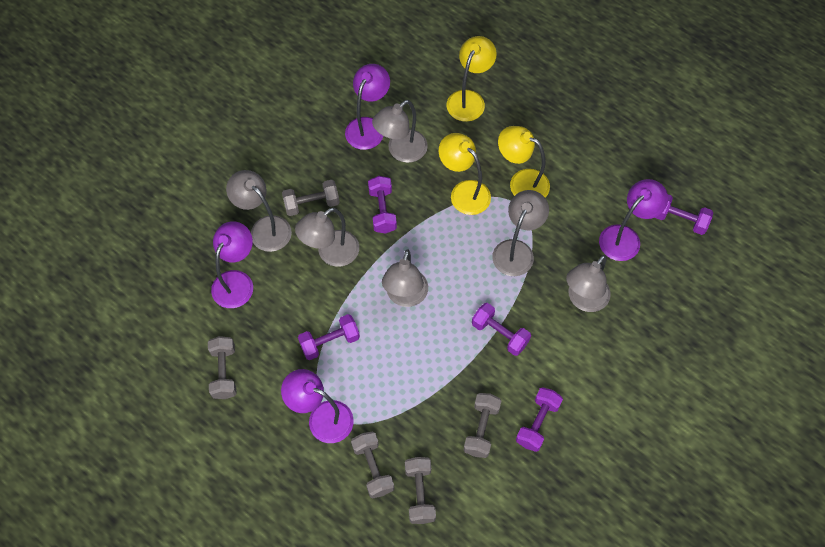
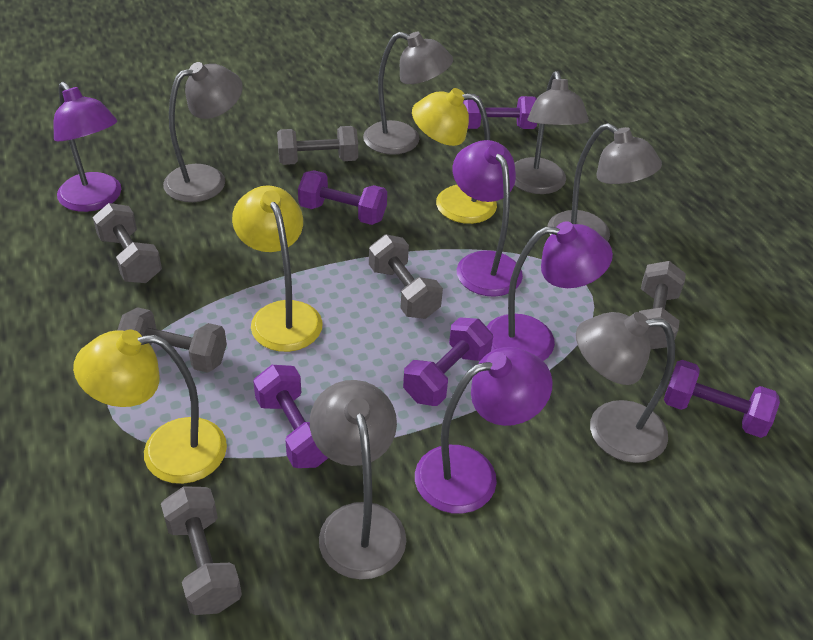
grey dumbbell: [208,336,236,399] [282,180,340,216] [351,431,394,498] [405,457,436,524] [464,393,501,458] = 5 -> [93,203,162,283] [117,307,227,373] [161,486,242,615] [277,126,358,165] [369,234,443,319] [639,261,686,349] = 6

